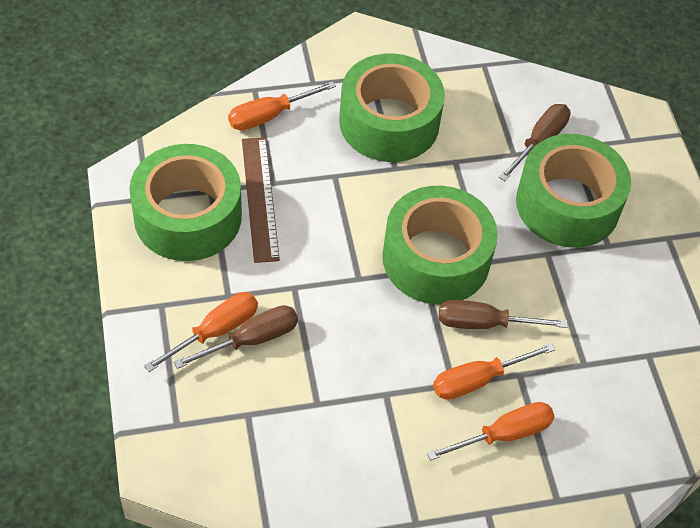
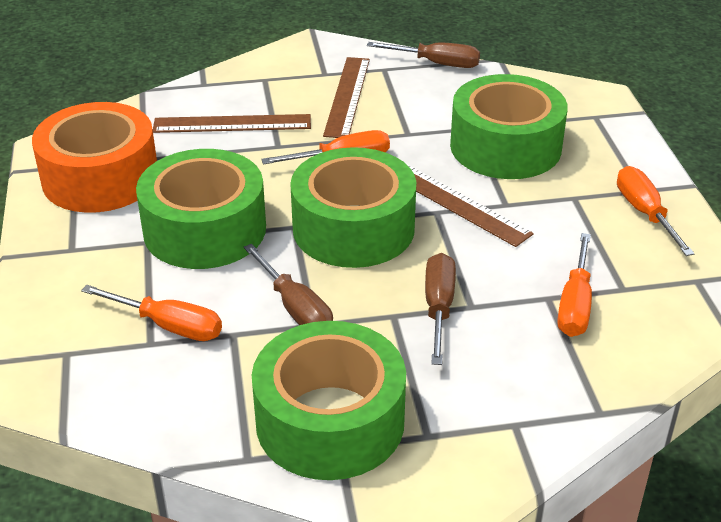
brown ruler: [242,137,280,263] = 1 -> [153,114,311,133] [323,57,370,138] [407,164,534,247] = 3
orange tape: none = 0 -> [32,102,157,213] = 1

